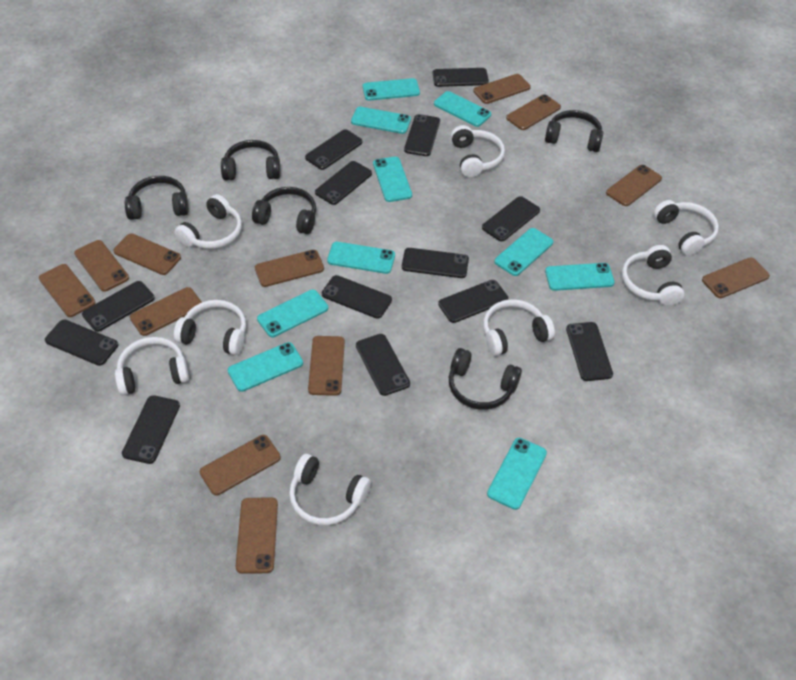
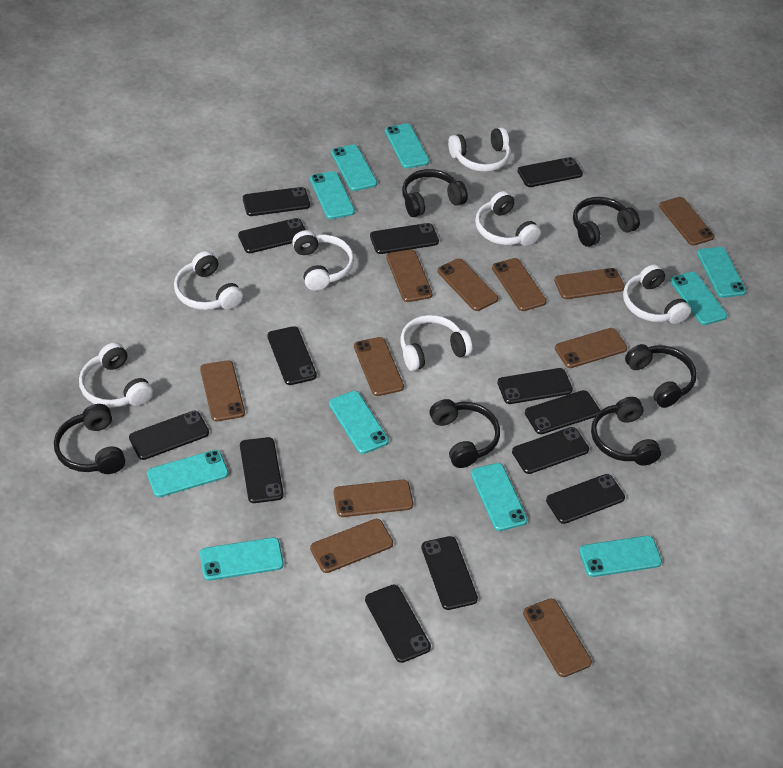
black headphones: [125,176,188,220] [221,140,280,180] [252,187,316,234] [449,348,522,410] [545,110,603,152] = 5 -> [54,404,125,474] [402,169,468,217] [430,399,500,468] [573,197,640,247] [591,397,661,466] [625,344,697,408] = 6
brown phone: [39,264,96,317] [74,240,129,292] [113,234,181,275] [130,287,202,336] [200,435,281,495] [236,498,278,574] [255,250,324,287] [308,336,345,396] [473,74,531,104] [506,94,561,130] [606,165,662,206] [702,258,770,298] = 12 -> [200,360,245,421] [310,519,393,573] [333,480,413,517] [354,337,404,396] [386,249,433,302] [437,259,498,311] [492,258,547,311] [523,598,592,677] [554,268,625,299] [555,328,627,368] [659,197,715,246] = 11
white headphones: [115,337,189,395] [174,300,246,355] [175,194,242,249] [289,454,371,526] [451,125,505,177] [483,299,555,356] [622,245,684,306] [654,200,719,256] = 8 -> [79,342,153,408] [174,251,243,310] [292,230,354,291] [400,315,472,371] [448,127,511,172] [475,191,541,246] [623,264,691,324] = 7

